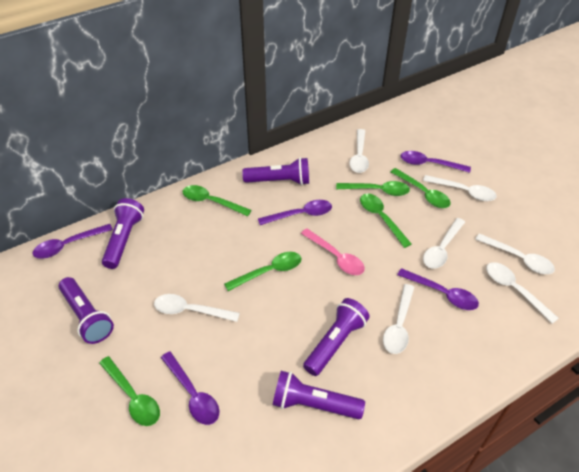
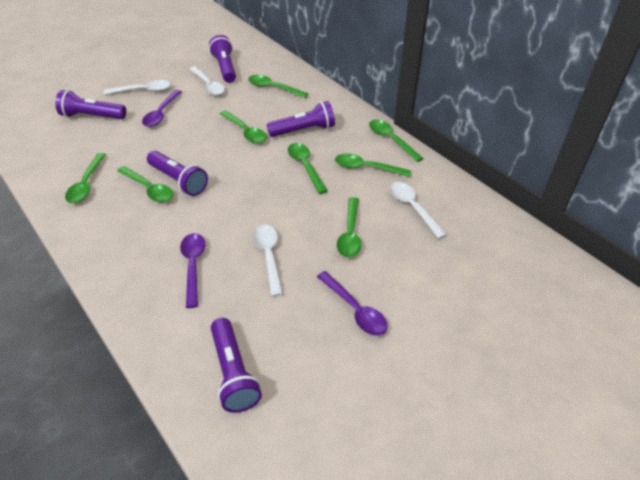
green spoon: [99,356,160,426] [182,185,251,216] [224,252,302,291] [336,181,410,196] [360,194,412,248] [391,168,451,208] = 6 -> [65,153,106,203] [117,166,174,203] [219,110,267,144] [248,75,308,98] [288,143,328,194] [335,153,411,177] [337,197,362,257] [369,120,423,162] = 8
pink spoon: [301,229,365,275] = 1 -> none = 0
purple spoon: [33,224,113,259] [161,351,220,425] [258,200,332,225] [397,268,479,310] [401,151,471,173] = 5 -> [142,90,182,127] [180,233,205,308] [317,271,388,336] = 3
white spoon: [154,294,240,322] [349,129,369,173] [383,284,414,354] [423,175,497,201] [423,218,465,269] [475,233,555,274] [486,262,559,324] = 7 -> [104,80,171,95] [189,66,225,96] [253,225,283,297] [390,182,447,239] = 4

